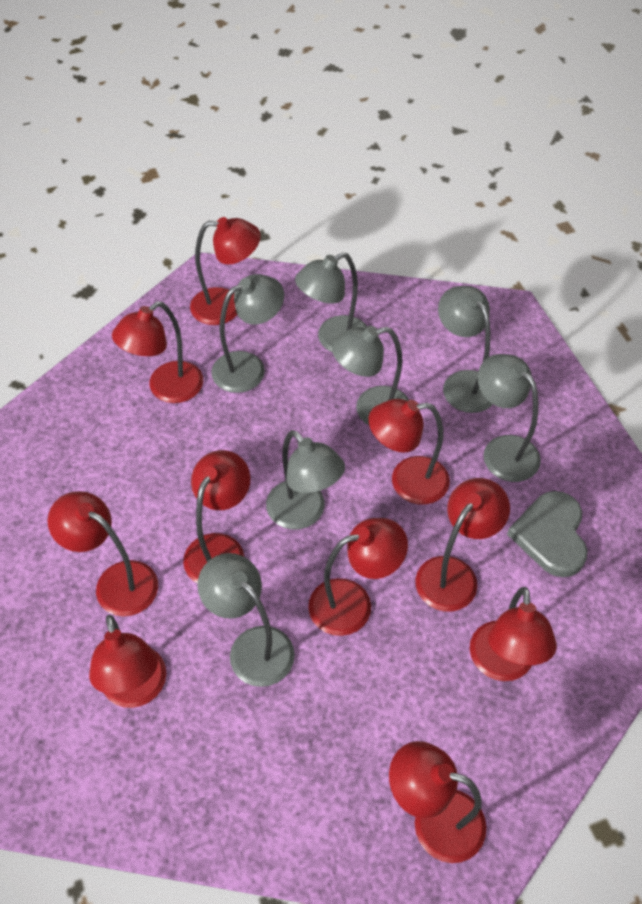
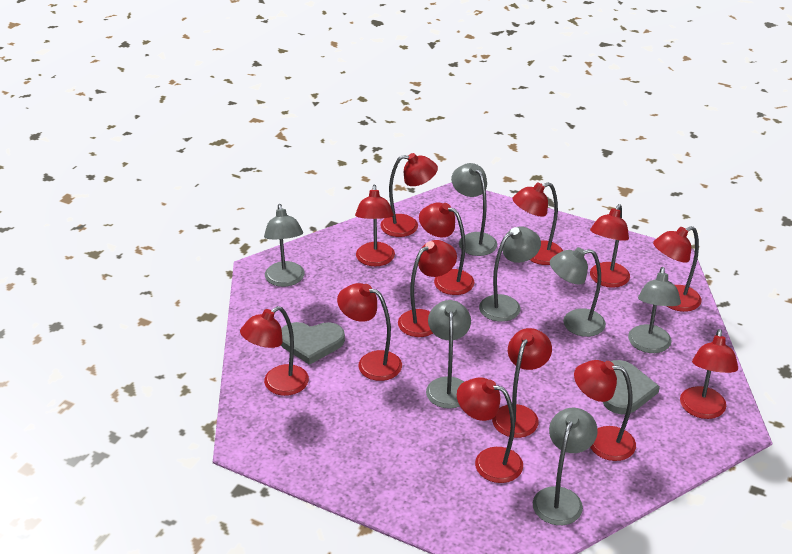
grey heart: [507,491,588,577] = 1 -> [281,322,345,365] [603,360,660,414] = 2
red lamp: [48,491,158,616] [89,615,166,708] [112,302,203,403] [183,450,250,584] [190,217,261,325] [308,518,408,636] [369,399,450,505] [389,741,487,863] [415,478,510,612] [470,587,557,681] = 10 -> [240,306,309,396] [337,283,402,381] [355,185,395,266] [380,153,438,237] [398,240,457,337] [419,202,474,295] [457,377,523,483] [492,328,552,438] [513,182,563,265] [574,360,636,461] [590,204,630,288] [653,226,701,312] [680,329,738,419] = 13

